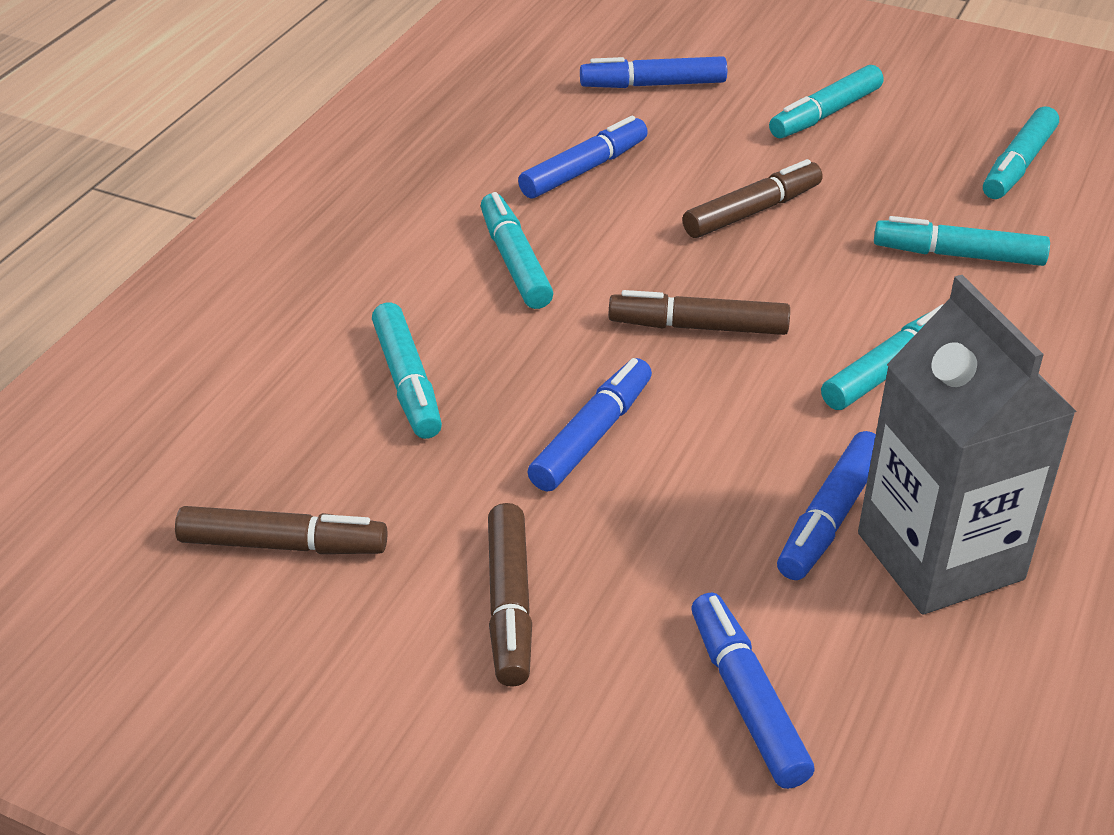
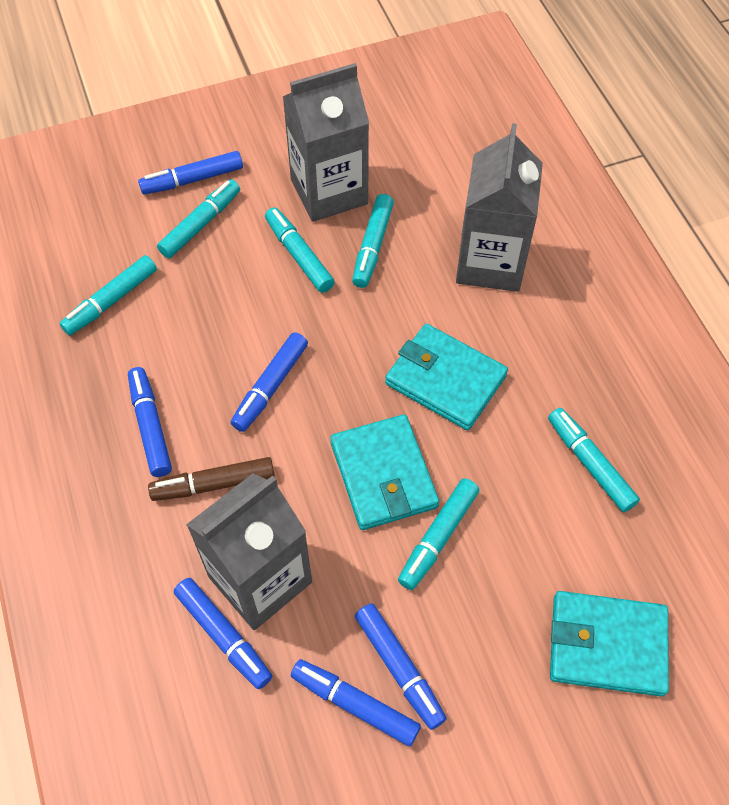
blue marker: [518,116,648,199] [528,358,652,491] [580,56,727,88] [691,593,815,789] [777,431,876,580] = 5 -> [128,367,172,477] [138,151,243,195] [174,578,272,689] [231,332,308,432] [291,659,421,746] [355,603,447,730] = 6
brown marker: [175,506,388,554] [488,503,532,687] [609,290,790,335] [682,159,823,238] = 4 -> [148,457,275,501] = 1
grey carton: [858,275,1077,614] = 1 -> [186,473,312,630] [283,63,369,222] [456,123,543,292] = 3
turquoise wallet: none = 0 -> [330,414,439,530] [385,324,508,430] [550,591,669,697] = 3

